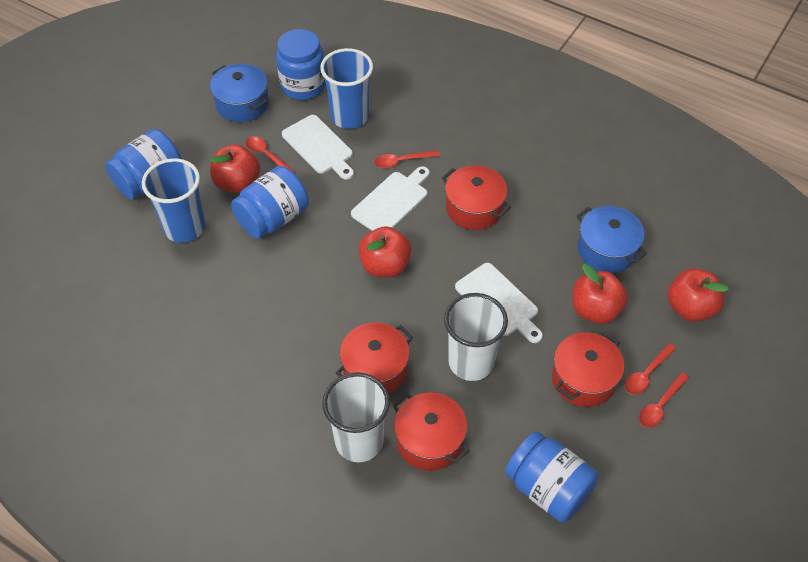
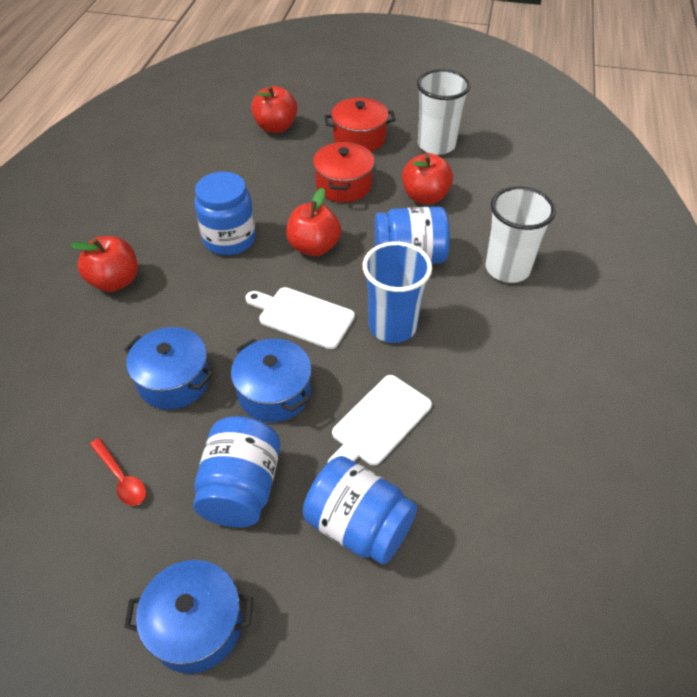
blue cup: [142,158,205,243] [320,48,373,129] = 2 -> [363,242,432,343] = 1
blue pot: [210,63,269,122] [577,206,647,273] = 2 -> [124,327,213,409] [124,560,253,673] [231,339,312,422] = 3
red pot: [336,323,413,394] [393,392,470,471] [442,165,511,230] [552,332,624,407] = 4 -> [313,141,374,202] [324,97,396,152] = 2
red spoon: [246,136,296,174] [374,150,440,168] [625,343,676,395] [639,372,689,428] = 4 -> [90,438,146,506] = 1
white cutting board: [282,115,354,180] [351,166,430,231] [455,263,543,343] = 3 -> [246,287,355,349] [328,375,432,466] = 2

